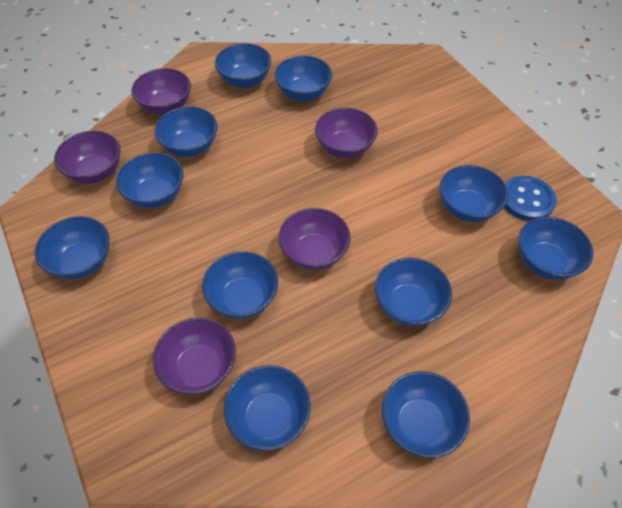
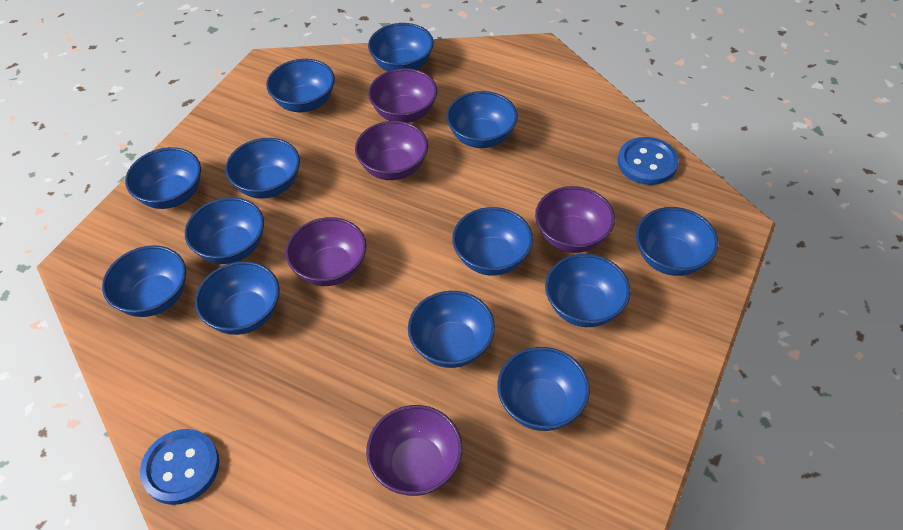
blue bowl: [35,216,110,279] [116,152,183,208] [154,106,217,157] [202,251,278,319] [215,43,271,88] [224,365,311,451] [274,56,332,101] [375,258,452,326] [382,371,470,458] [439,165,508,222] [518,217,593,280] = 11 -> [102,245,186,317] [125,147,201,209] [185,197,264,264] [195,261,280,335] [225,138,300,199] [266,59,335,112] [368,23,434,71] [408,291,495,368] [446,91,518,148] [452,207,533,276] [497,347,590,431] [545,254,630,327] [636,207,718,276] = 13
blue button: [504,176,557,221] = 1 -> [140,429,219,505] [618,137,679,185] = 2

